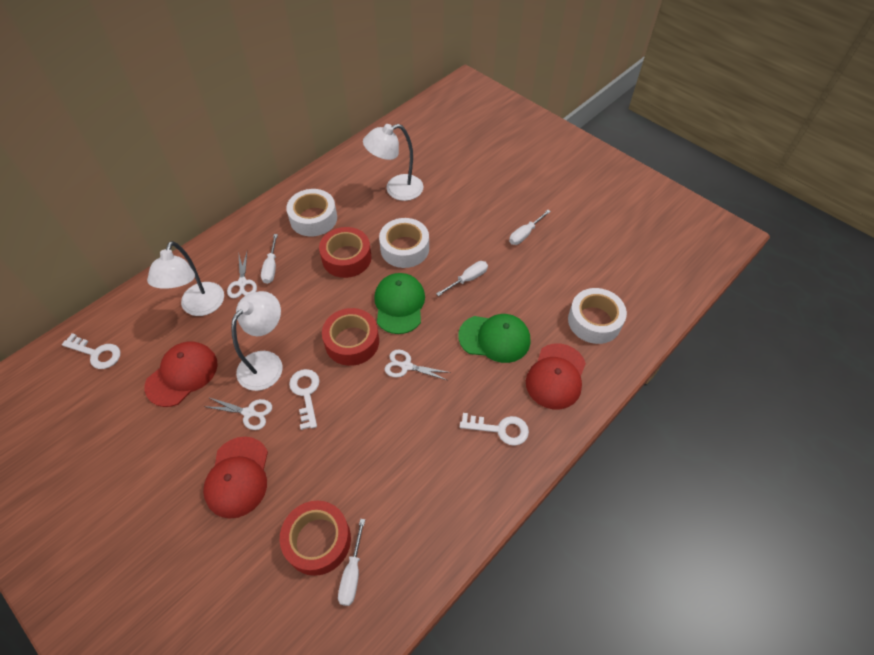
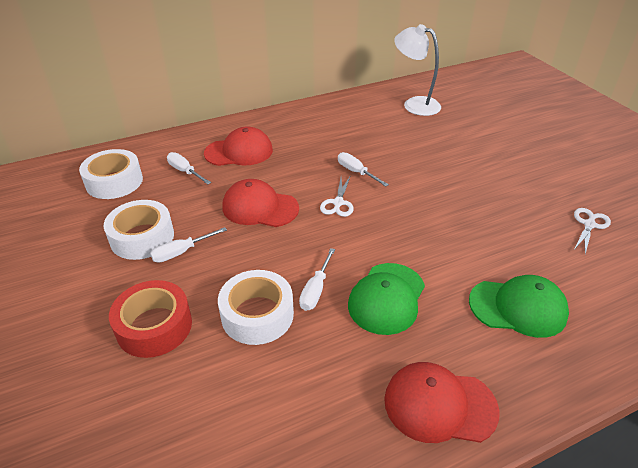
red tape: [280,501,351,576] [319,227,372,278] [322,308,379,366] = 3 -> [109,280,192,358] = 1
white key: [62,333,120,369] [289,369,320,430] [460,413,529,446] = 3 -> none = 0
white lamp: [147,241,224,316] [231,291,283,391] [363,124,424,201] = 3 -> [394,24,441,116] = 1
white scissors: [204,397,272,430] [227,253,257,298] [385,350,451,380] = 3 -> [320,175,353,217] [574,208,611,254] = 2

